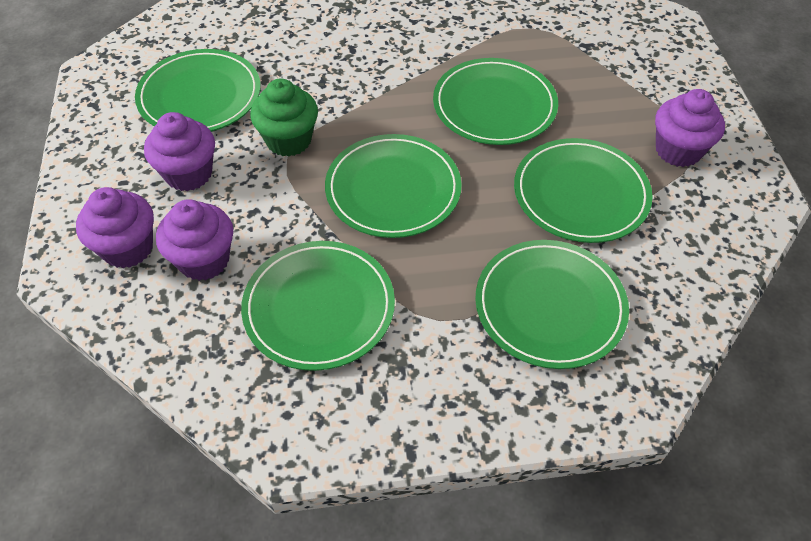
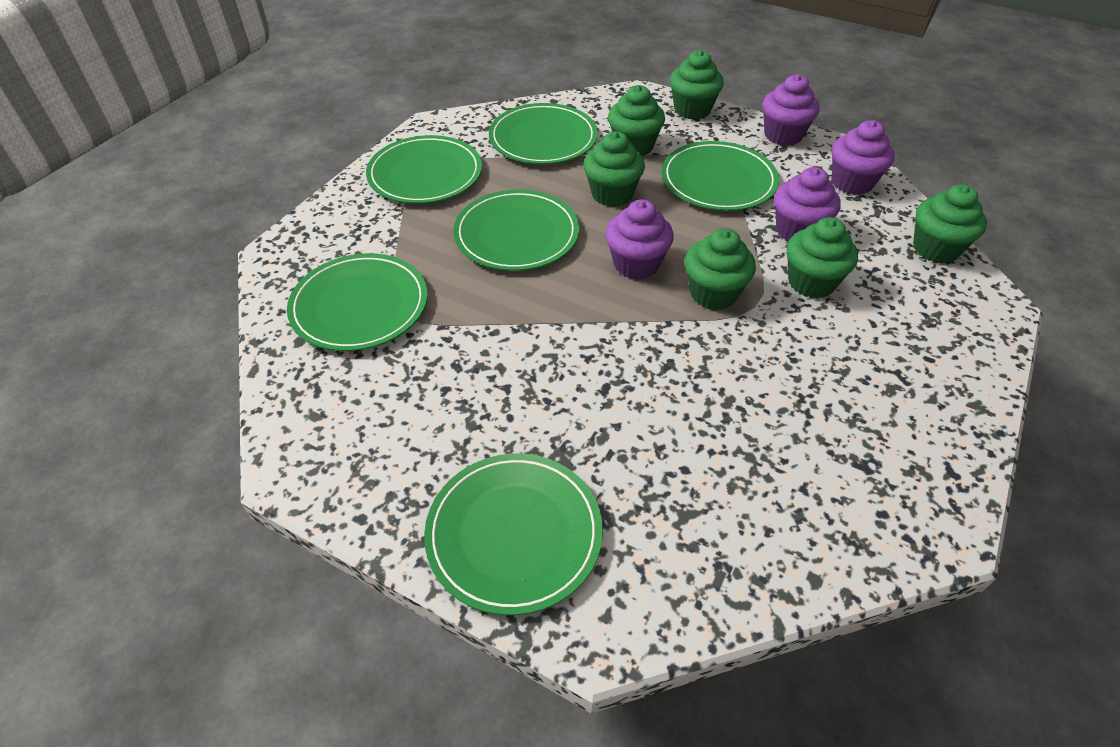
green cupcake: [250,78,318,157] = 1 -> [583,131,645,207] [608,85,665,156] [670,50,724,120] [685,228,756,310] [787,217,858,299] [913,184,987,264] = 6

